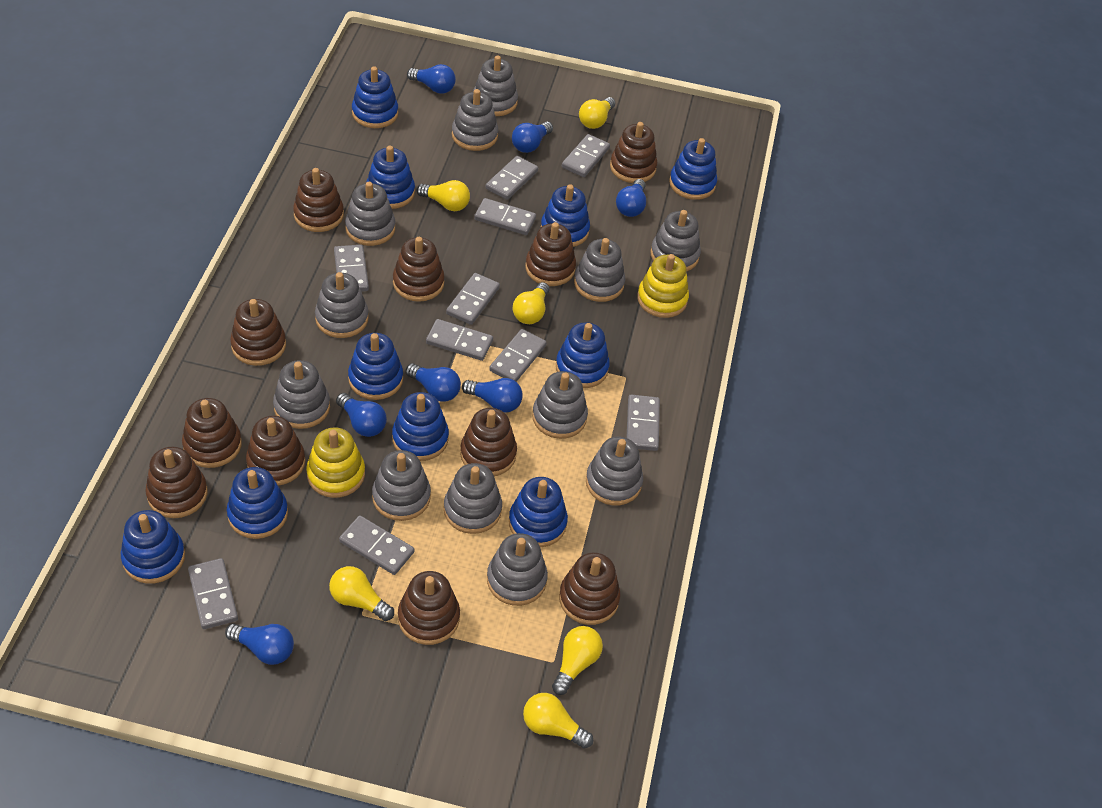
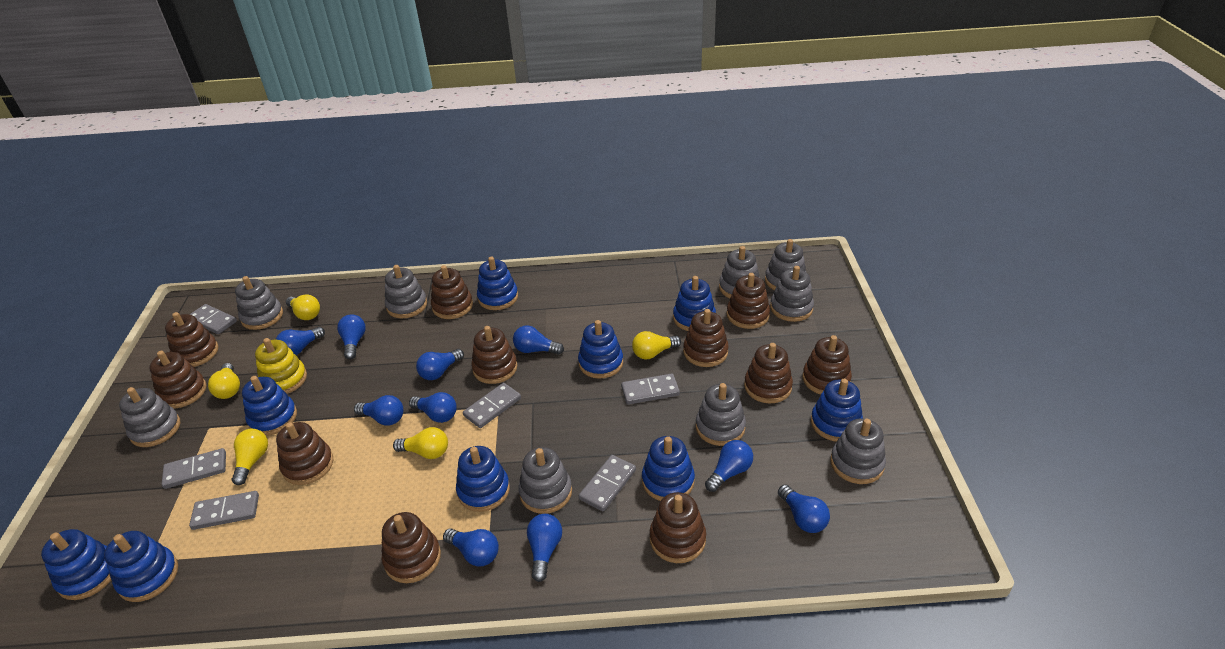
blue light bulb: [225,624,294,665] [336,393,387,437] [406,363,461,402] [407,64,456,94] [462,378,523,413] [512,122,553,153] [616,179,646,217] = 7 -> [276,327,325,355] [337,314,366,359] [354,395,403,425] [409,392,457,423] [416,349,464,380] [443,528,499,567] [513,325,564,355] [527,514,562,582] [705,440,753,492] [778,485,830,533] = 10
blue stacking toy: [121,510,185,584] [227,467,288,539] [348,333,403,400] [352,66,398,128] [366,146,415,209] [392,392,449,461] [509,477,568,547] [541,184,590,247] [556,322,610,388] [669,138,717,200] = 10 -> [41,529,111,600] [104,531,178,602] [242,376,297,436] [456,446,510,512] [477,257,518,310] [578,320,623,379] [642,436,695,501] [673,276,716,331] [811,379,863,442] = 9
grey domino: [188,558,238,629] [334,245,369,292] [339,515,414,575] [426,319,493,361] [446,273,500,325] [474,198,536,235] [486,156,538,200] [489,329,547,382] [562,134,610,177] [627,395,660,451] = 10 -> [162,448,226,489] [189,304,237,334] [189,491,259,530] [463,383,521,428] [579,455,636,511] [621,374,680,405] = 6
grey stacking toy: [273,360,330,429] [315,272,369,338] [345,182,395,246] [372,450,431,521] [444,463,502,534] [452,89,498,151] [473,55,518,116] [487,533,548,606] [532,371,588,439] [574,238,625,302] [586,436,643,505] [650,210,701,272] = 12 -> [119,387,180,447] [235,276,283,330] [385,265,427,318] [519,447,572,514] [696,383,746,446] [719,246,760,298] [765,239,806,290] [770,266,814,322] [830,418,886,484] = 9
yellow light bulb: [329,566,394,621] [417,180,470,211] [513,282,549,324] [523,693,593,749] [552,626,603,695] [579,97,615,129] = 6 -> [208,363,240,399] [232,429,268,485] [286,294,320,320] [393,427,448,459] [632,331,681,360] = 5
yellow stacking toy: [306,427,365,498] [637,254,689,318] = 2 -> [255,338,307,394] = 1

